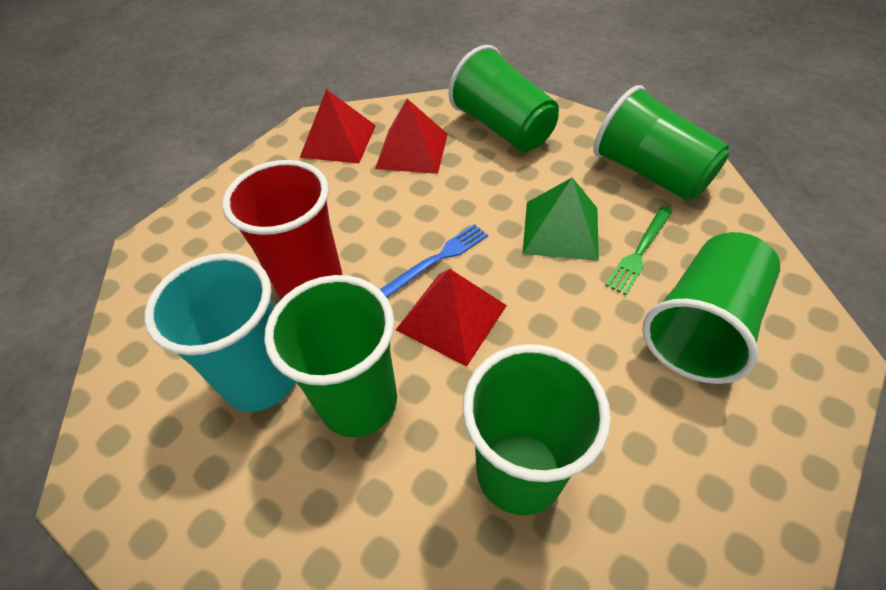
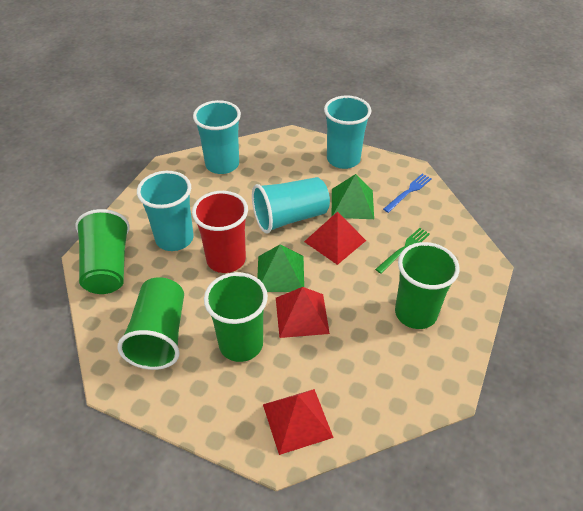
green cup: [264,275,397,437] [449,45,559,152] [462,344,611,515] [594,85,730,201] [642,232,780,384] = 5 -> [75,209,130,294] [118,277,184,370] [204,272,268,362] [395,242,460,329] = 4
green pyramid: [523,178,599,261] = 1 -> [257,244,304,292] [332,174,374,219] = 2
turquoise cup: [144,253,295,412] = 1 -> [137,171,194,251] [193,100,241,174] [252,177,330,234] [324,95,371,169] = 4

